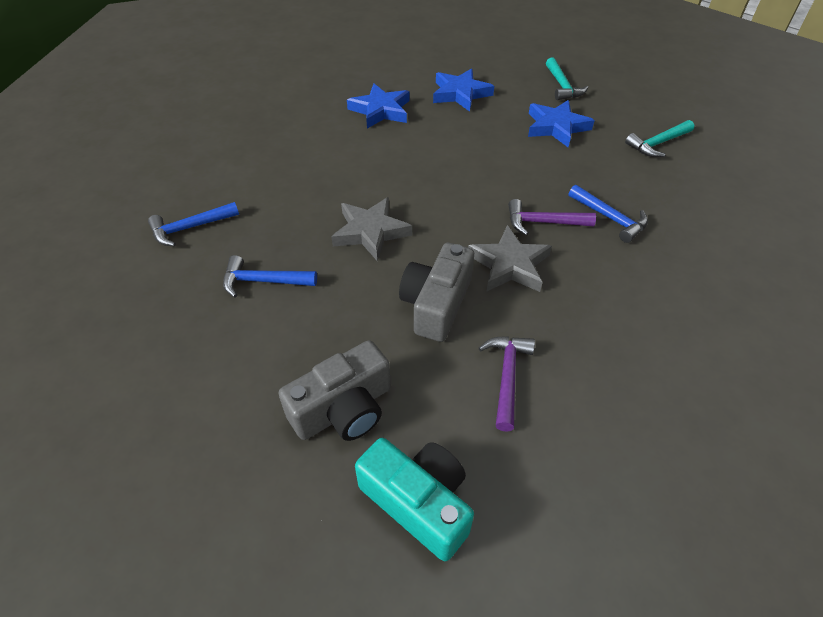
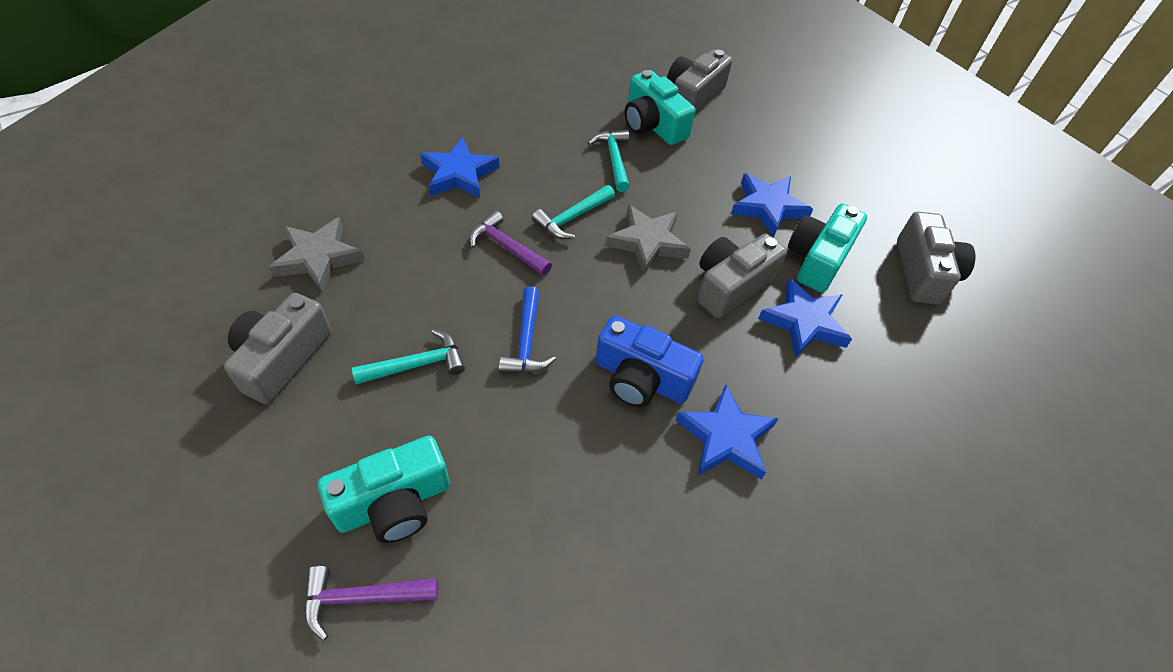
blue camera: none = 0 -> [595,315,704,408] = 1
blue hammer: [148,202,239,246] [223,255,317,297] [569,185,648,243] = 3 -> [499,286,556,373] = 1
blue star: [347,84,409,129] [433,68,494,112] [528,100,595,147] = 3 -> [420,137,500,198] [675,384,779,480] [731,173,813,237] [758,278,852,358] = 4
grey camera: [278,340,391,441] [399,243,474,342] = 2 -> [224,293,331,404] [667,49,732,114] [697,234,787,318] [897,212,976,304] = 4
turquoise camera: [355,438,474,561] = 1 -> [318,436,450,543] [625,70,695,145] [788,203,867,293] = 3
turquoise hammer: [546,57,588,100] [625,120,694,157] = 2 -> [352,329,465,385] [532,185,615,239] [588,129,630,192] = 3

